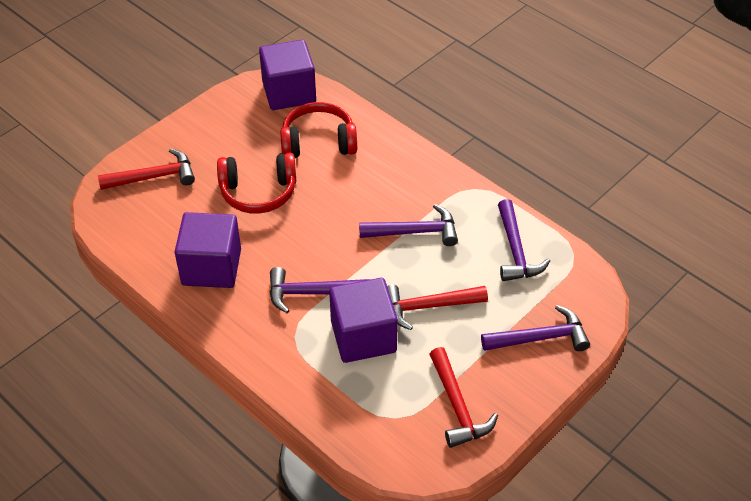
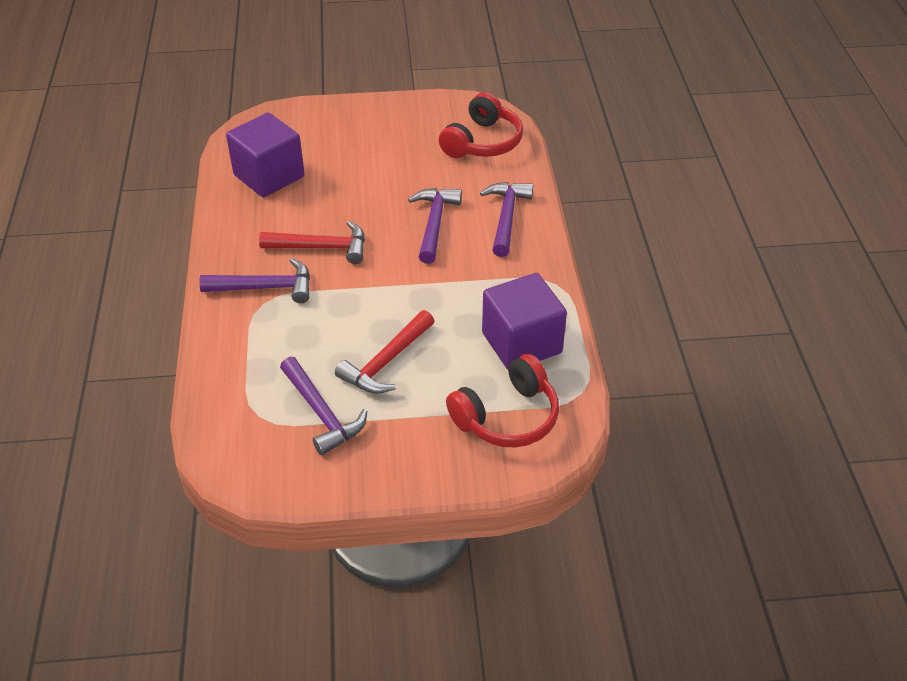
purple cube: [175,212,241,288] [259,40,316,110] [329,278,398,363] = 3 -> [226,113,305,197] [482,273,567,370] = 2
red hammer: [98,148,195,190] [387,285,488,330] [429,347,498,448] = 3 -> [259,221,365,264] [335,310,435,394] = 2

